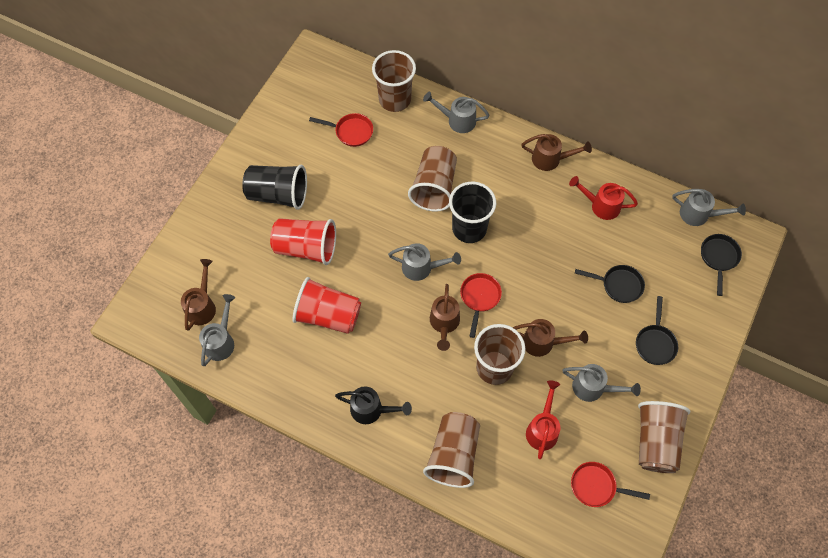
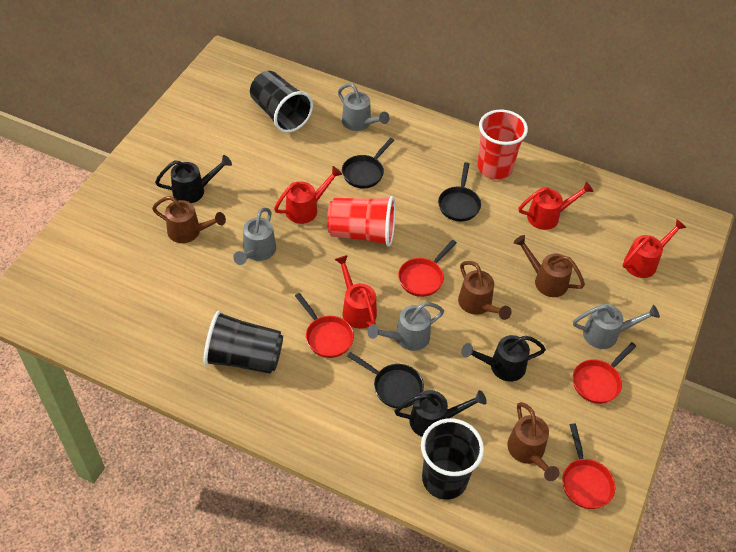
black cup: [242,165,307,210] [449,182,496,243] = 2 -> [204,311,283,374] [250,71,313,133] [421,418,484,500] = 3
black watering can: [335,386,412,424] = 1 -> [155,155,232,203] [395,390,487,437] [461,335,546,382] = 3
brown cup: [372,50,416,112] [408,146,457,212] [423,412,480,488] [474,324,525,385] [638,401,690,473] = 5 -> none = 0
grey watering can: [199,294,235,366] [388,243,461,281] [423,92,490,133] [562,364,641,402] [672,189,746,226] = 5 -> [233,208,276,265] [338,83,390,131] [368,302,444,351] [573,304,660,349] = 4
red pan: [309,113,373,147] [460,273,502,338] [571,462,650,507] = 3 -> [295,293,354,358] [398,240,457,297] [562,423,615,509] [573,342,636,404] = 4
red watering can: [526,380,560,459] [569,176,638,220] = 2 -> [274,166,342,224] [334,255,377,329] [518,181,594,230] [623,219,687,278] = 4

